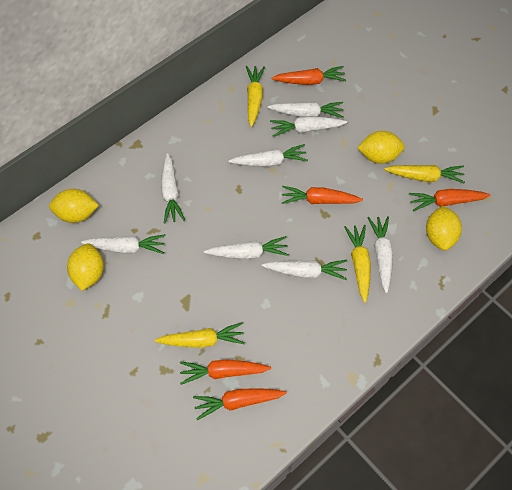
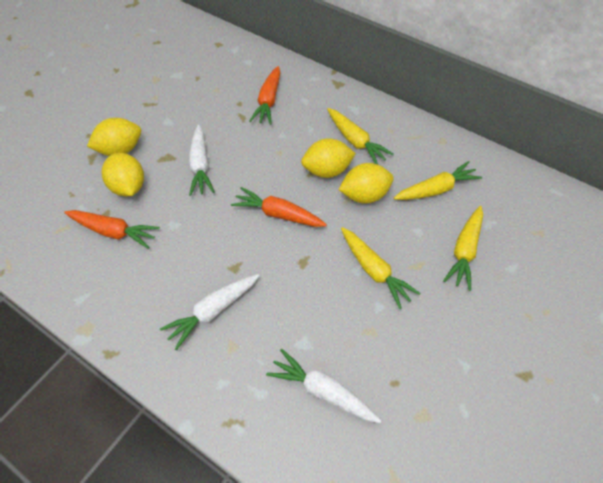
orange carrot: [180,359,271,385] [193,388,287,420] [272,66,346,85] [282,186,363,204] [409,189,491,211] = 5 -> [64,210,160,249] [231,187,327,227] [249,66,280,125] = 3
white carrot: [81,234,165,254] [161,153,185,224] [204,236,289,259] [229,144,308,167] [262,260,347,280] [268,102,343,118] [270,116,347,137] [368,216,393,293] = 8 -> [160,274,259,350] [189,125,215,196] [266,349,381,423] = 3

